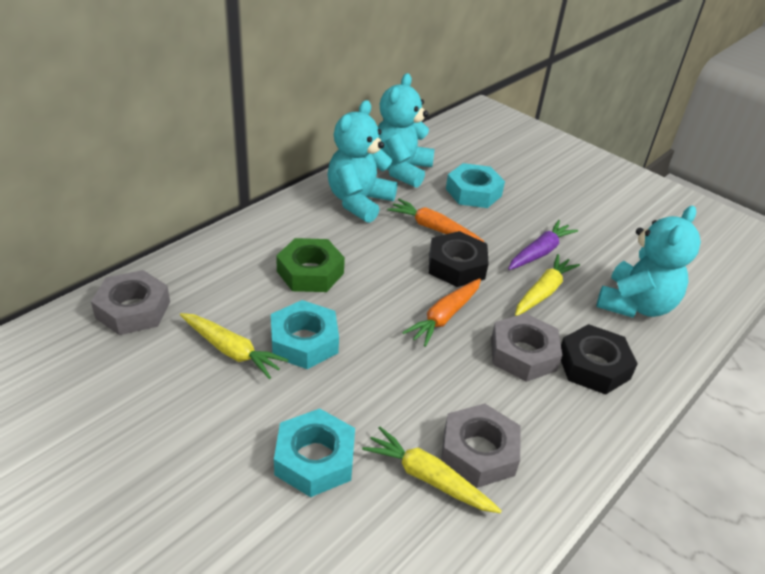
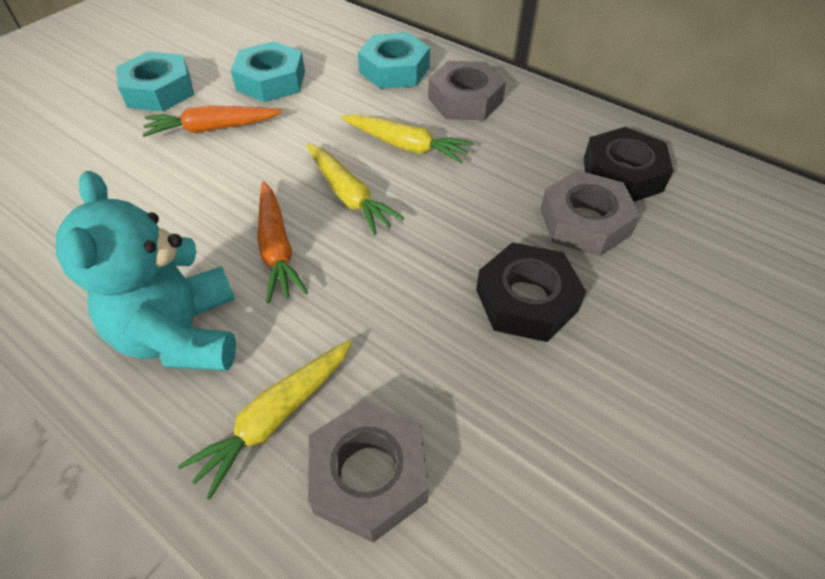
green nut: [276,238,345,292] = 1 -> none = 0
purple carrot: [508,220,578,270] = 1 -> none = 0
turquoise teddy bear: [328,100,397,223] [378,73,434,188] [596,206,701,318] = 3 -> [56,171,236,371] = 1

